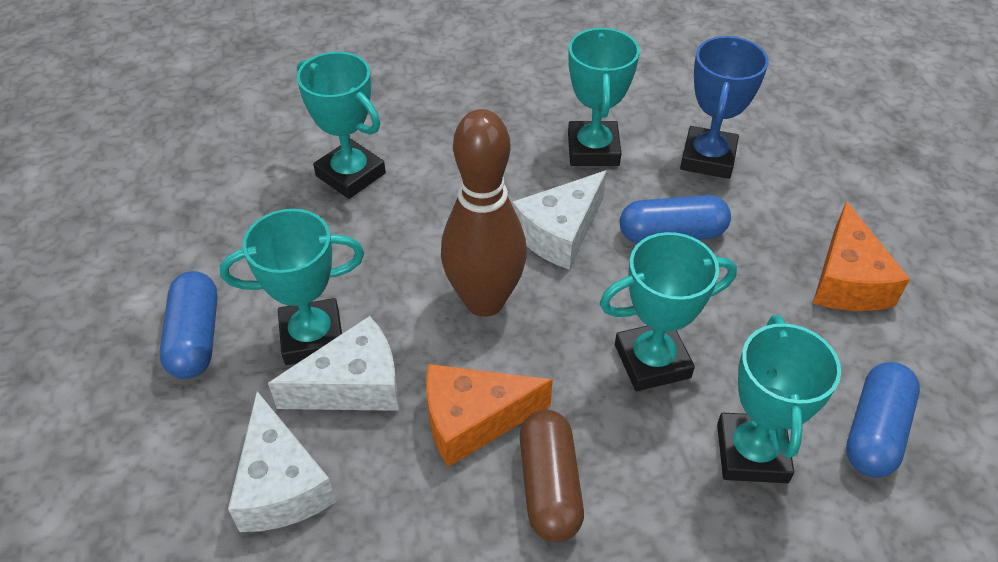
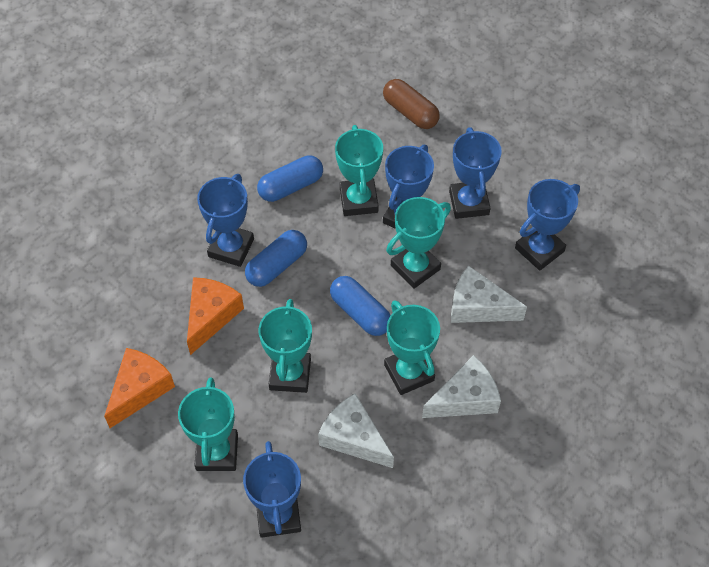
blue trophy: [680,36,769,179] = 1 -> [197,174,254,267] [243,441,301,538] [383,145,434,229] [449,127,502,219] [515,179,580,271] = 5
brown bowling pin: [441,109,527,317] = 1 -> none = 0

